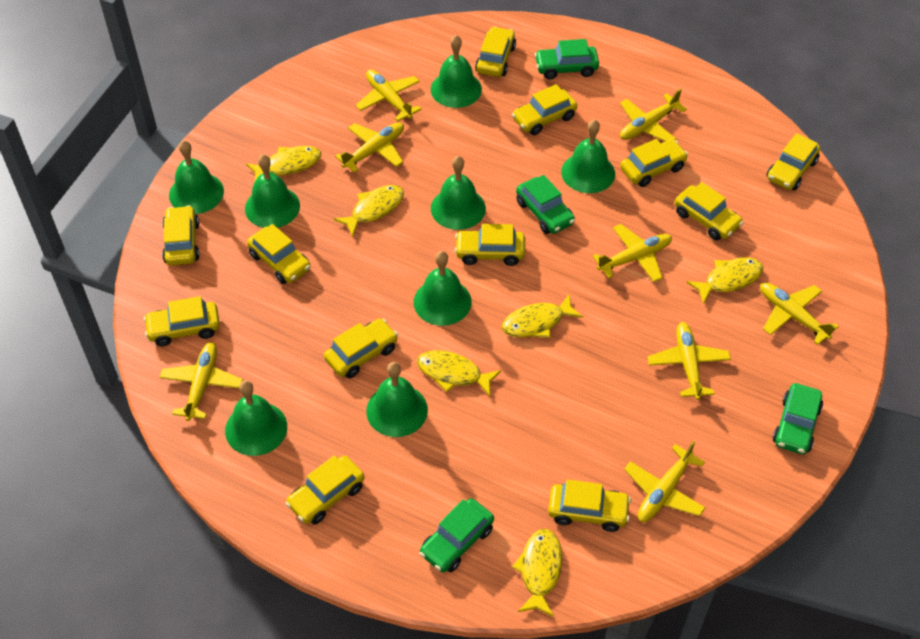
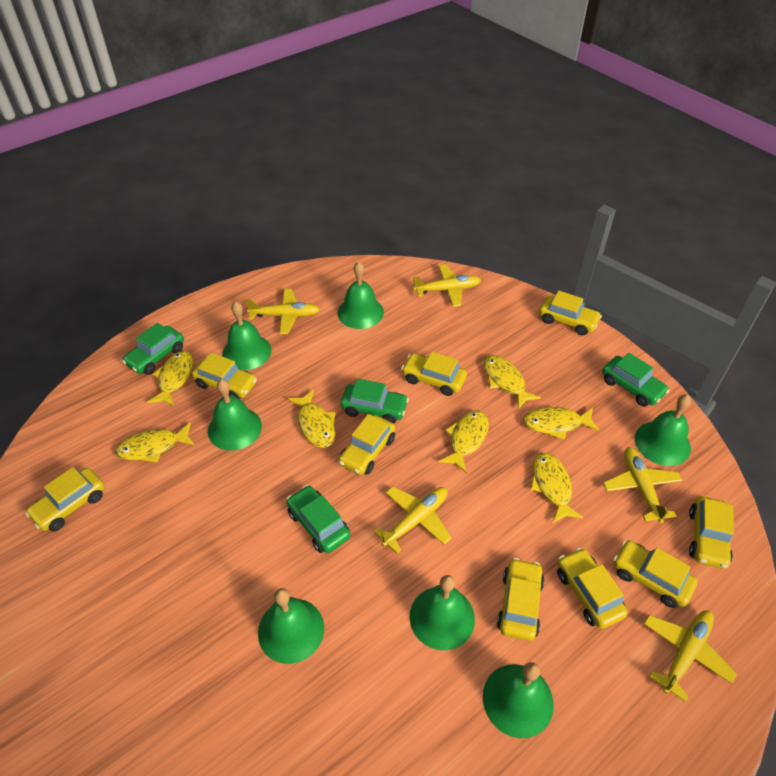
green bell: [169,140,224,214] [225,380,287,456] [245,154,300,228] [366,362,428,437] [414,251,472,326] [431,35,482,108] [431,156,486,230] [561,120,615,193] = 8 -> [208,379,262,451] [222,301,271,370] [258,588,324,664] [337,261,384,329] [410,575,475,650] [483,662,554,738] [635,394,691,466] = 7
yellow car: [144,296,220,346] [162,205,200,265] [247,224,311,284] [285,455,365,525] [324,319,398,378] [455,224,525,266] [475,26,516,77] [512,84,577,135] [548,479,631,532] [620,139,688,187] [675,182,743,240] [767,133,820,191] = 12 -> [25,467,105,531] [192,353,257,399] [339,414,395,475] [401,352,467,396] [497,558,544,641] [539,290,602,335] [557,548,628,629] [613,540,698,608] [689,496,734,569] = 9
yellow fish: [246,146,321,181] [334,185,404,237] [417,350,501,396] [502,293,583,338] [512,529,562,617] [686,258,763,304] = 6 -> [115,422,195,463] [147,351,193,406] [288,390,336,448] [439,410,489,473] [484,355,541,409] [523,407,600,440] [530,453,584,523] = 7
yellow plane: [159,342,243,421] [335,123,404,173] [356,70,421,121] [593,224,672,282] [620,89,687,142] [624,441,705,522] [648,322,731,400] [760,283,839,345] = 8 -> [245,289,320,334] [374,487,451,553] [413,264,481,307] [603,447,682,523] [644,611,737,702] = 5

